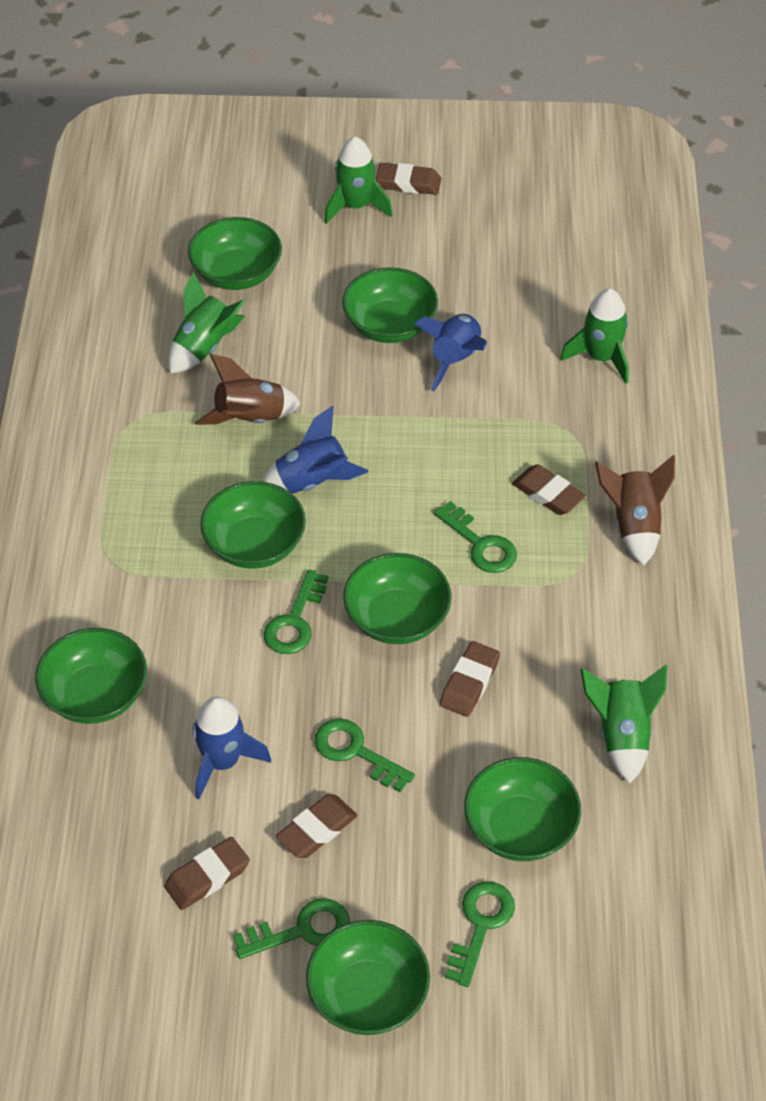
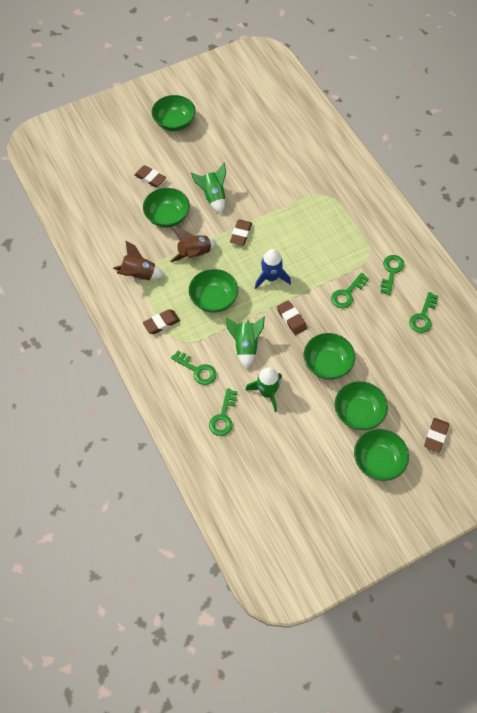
blue rocket: [193,696,271,799] [262,406,368,494] [414,314,487,391] = 3 -> [255,249,291,289] = 1
green bowl: [35,628,147,724] [188,217,282,290] [200,481,306,569] [306,920,430,1035] [342,267,438,343] [343,553,451,644] [464,757,581,861] = 7 -> [143,188,190,228] [152,95,196,131] [189,269,238,313] [304,333,355,379] [335,381,388,430] [354,429,409,481] = 6
green rocket: [168,272,245,374] [324,136,393,224] [560,289,629,384] [581,665,668,783] = 4 -> [191,163,226,214] [226,317,265,369] [245,367,282,412] = 3

